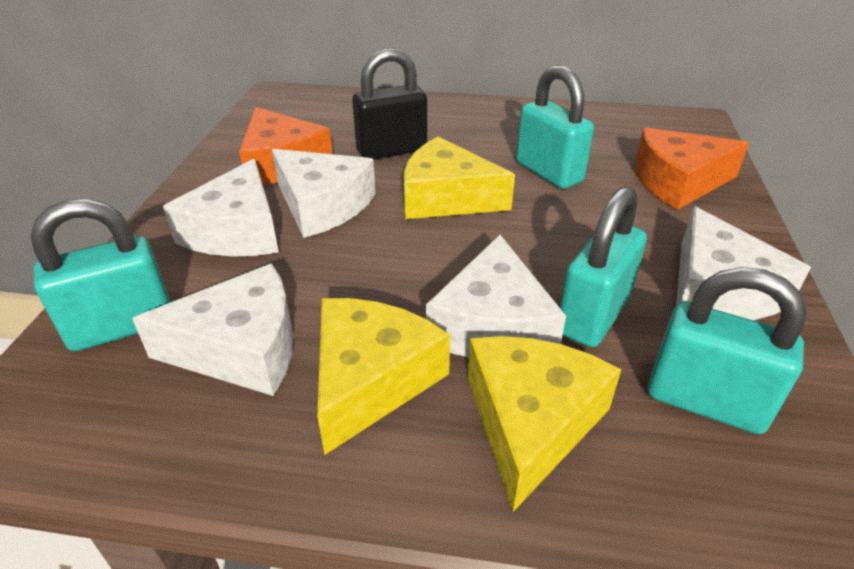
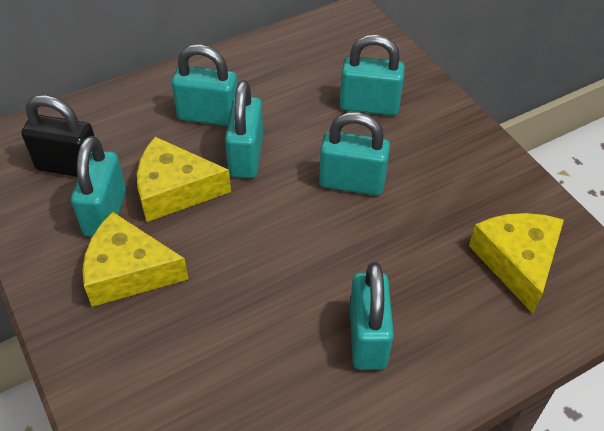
orange cheese: [239,107,332,185] [635,127,749,210] = 2 -> none = 0
turquoise padlock: [31,199,170,352] [516,65,594,189] [560,186,647,347] [648,267,806,434] = 4 -> [71,136,126,237] [172,44,237,126] [225,80,263,178] [319,112,390,195] [340,35,405,116] [350,262,394,370] = 6
white cheese: [132,264,293,396] [163,159,279,257] [272,149,376,238] [426,235,566,358] [676,206,811,320] = 5 -> none = 0

